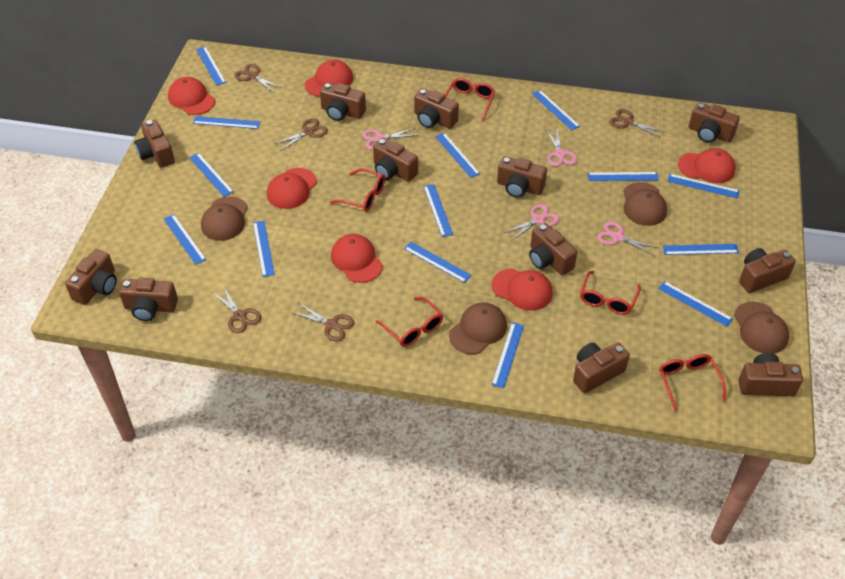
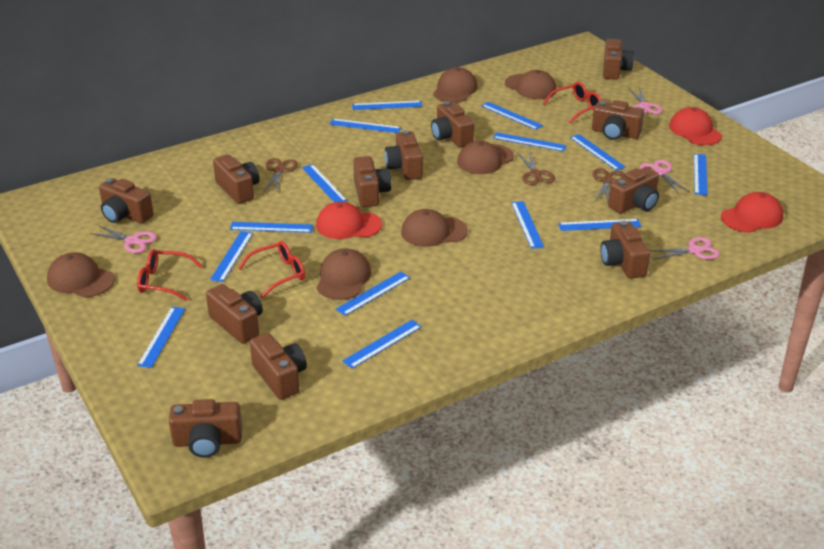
brown cap: [201,196,248,241] [449,303,507,354] [623,182,667,226] [734,302,789,354] = 4 -> [47,252,115,298] [316,248,371,300] [401,209,468,247] [433,67,478,103] [457,141,514,174] [505,70,556,99] = 6
brown scissors: [212,286,261,333] [235,64,282,92] [275,118,328,151] [291,303,354,341] [609,109,665,138] = 5 -> [264,158,298,191] [518,150,555,185] [592,168,625,203] = 3
red cap: [168,77,215,115] [267,168,317,209] [305,60,353,97] [331,234,383,283] [492,268,553,311] [678,148,736,183] = 6 -> [316,202,382,239] [669,107,722,145] [721,192,783,233] = 3
red glasses: [330,168,385,212] [376,297,443,347] [445,78,495,121] [580,271,641,315] [659,354,726,411] = 5 -> [137,249,203,301] [238,241,305,298] [543,82,602,123] = 3

